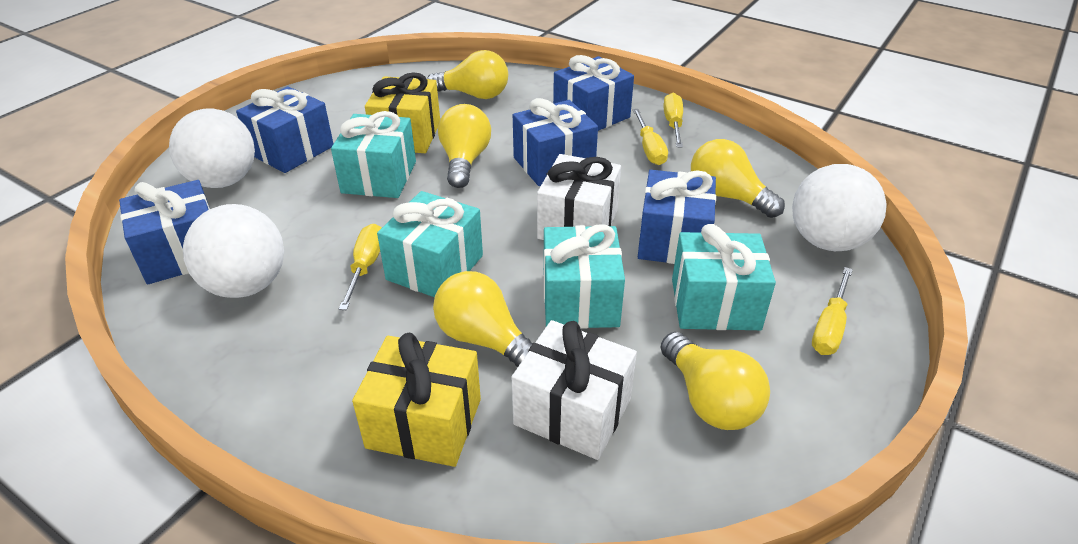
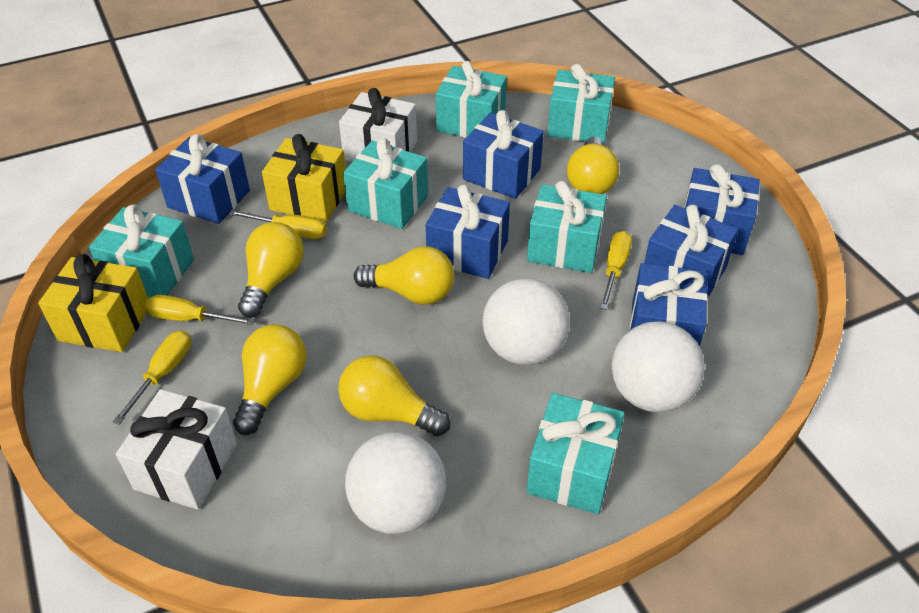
blue gift: [119,180,210,284] [236,86,333,173] [513,98,598,186] [553,55,634,131] [638,170,716,264] = 5 -> [155,134,250,224] [426,184,510,279] [463,110,544,199] [630,263,708,347] [644,205,738,297] [684,164,760,255] = 6
turquoise gift: [331,111,416,198] [377,191,483,297] [544,224,625,329] [672,224,776,330] = 4 -> [89,204,194,297] [343,138,428,229] [436,61,507,138] [526,393,625,514] [527,181,607,273] [547,64,615,143] = 6

